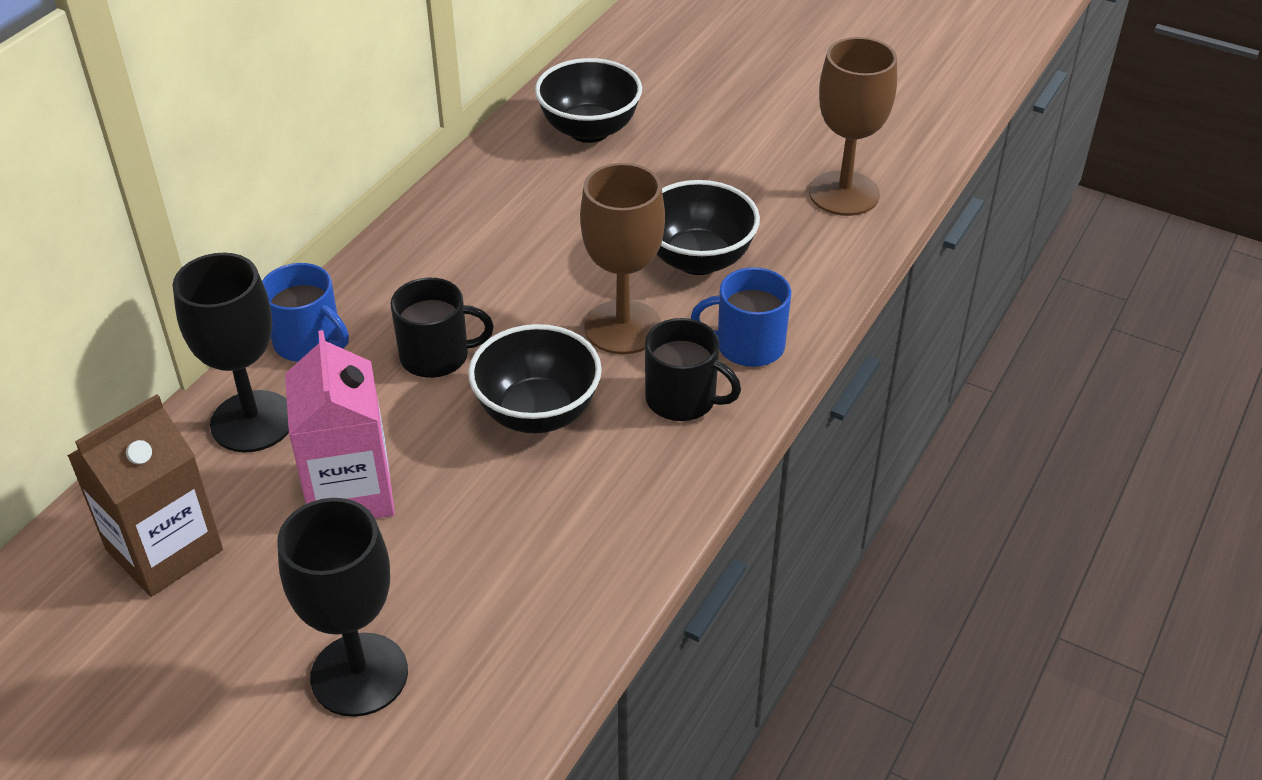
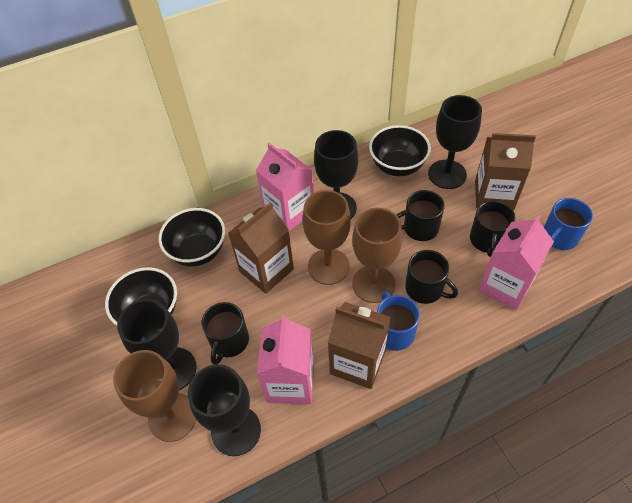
black goblet: [173,253,289,452] [277,498,408,717] = 2 -> [117,299,197,390] [188,364,261,456] [314,130,358,219] [428,95,482,189] = 4
black mug: [391,277,494,378] [645,318,741,421] = 2 -> [201,302,249,365] [397,190,445,241] [405,250,458,304] [470,201,515,257] = 4
brown carton: [67,394,223,597] = 1 -> [228,202,294,294] [328,302,390,389] [475,133,536,211] = 3
brown goblet: [580,163,665,354] [809,37,897,216] = 2 -> [113,350,196,442] [303,190,351,285] [352,208,402,303] = 3
pink carton: [285,330,395,519] = 1 -> [256,143,314,231] [257,315,314,404] [479,215,554,310] = 3

